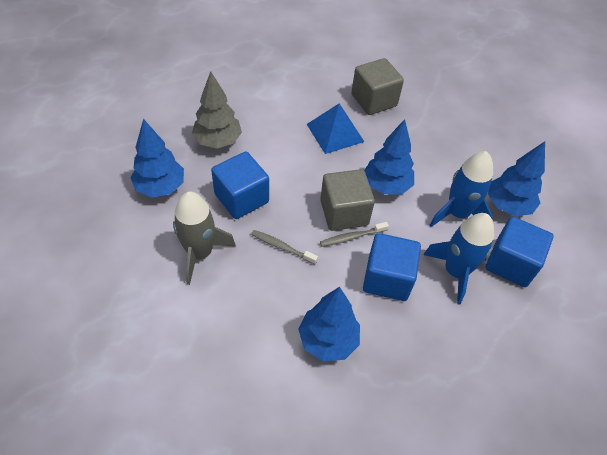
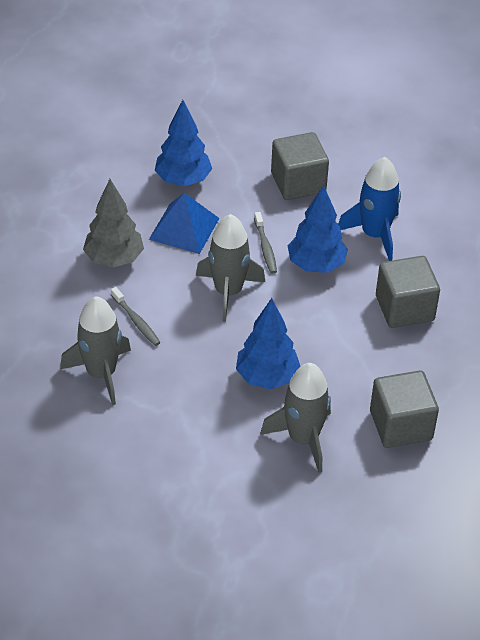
blue cube: [211,152,269,219] [363,233,421,301] [486,217,553,287] = 3 -> none = 0
blue rocket: [423,213,494,304] [430,151,493,227] = 2 -> [338,157,401,261] = 1
blue tree: [130,119,184,198] [298,287,360,361] [364,119,414,195] [488,141,545,216] = 4 -> [155,100,212,186] [236,298,301,389] [288,185,348,273] = 3
grey cube: [320,169,375,231] [351,58,404,115] = 2 -> [271,132,329,200] [370,371,439,448] [376,256,440,328] = 3
grey rocket: [173,191,236,285] = 1 -> [60,296,131,405] [196,214,265,322] [260,363,331,473] = 3

